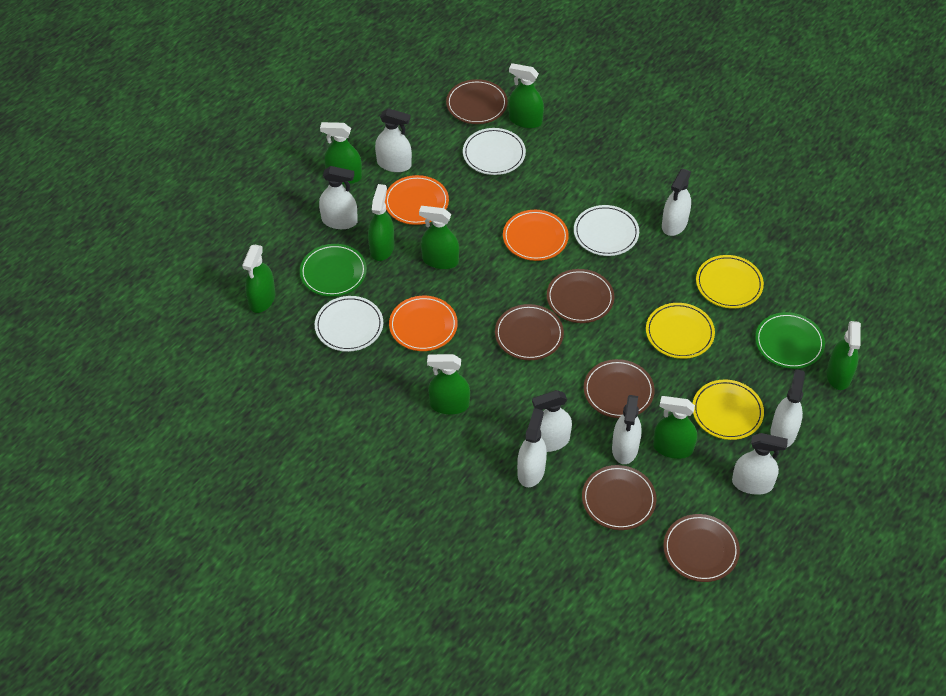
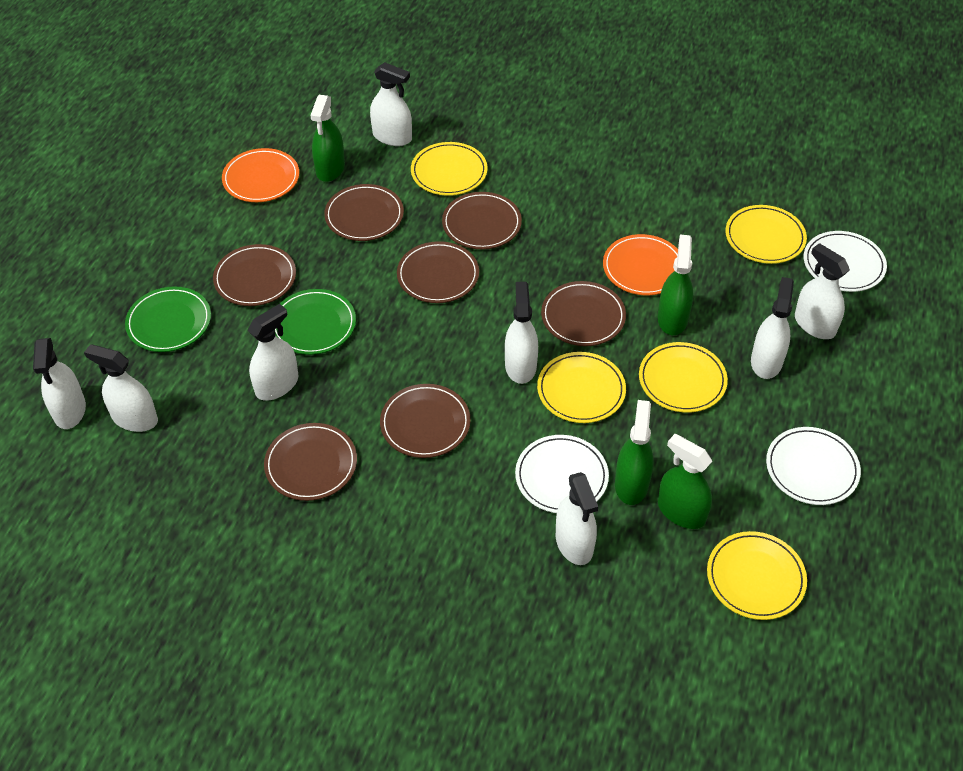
brown plate: [446,79,508,124] [495,304,564,360] [547,269,614,323] [582,465,656,530] [584,359,655,418] [663,514,740,582] = 6 -> [213,244,296,306] [264,423,357,501] [324,184,404,241] [380,384,471,458] [397,241,479,303] [442,192,522,249] [541,281,626,346] = 7
green spray bottle: [242,245,275,313] [320,122,362,184] [368,184,394,261] [419,206,459,269] [427,354,470,414] [509,63,544,129] [653,396,697,459] [827,321,861,390] = 8 -> [310,95,345,182] [615,400,653,505] [658,235,693,335] [658,434,712,529] = 4
orange plate: [385,175,449,225] [389,296,458,351] [503,210,569,261] = 3 -> [222,148,299,202] [603,234,678,295] = 2
yellow plate: [646,303,715,359] [693,380,764,440] [696,255,764,309] = 3 -> [411,142,487,196] [537,352,626,423] [639,342,728,413] [707,531,807,620] [725,205,807,264] = 5

